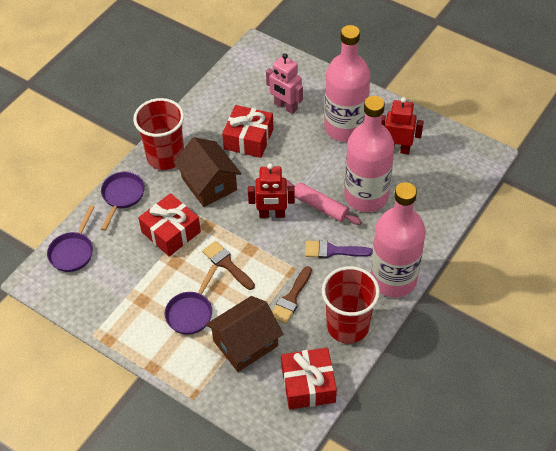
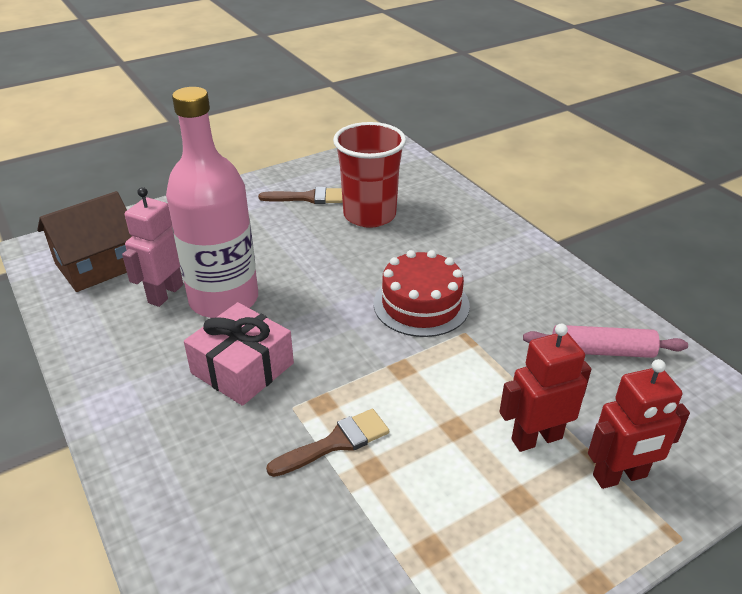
brown house: [174,137,241,207] [206,296,283,372] = 2 -> [37,191,132,292] = 1
pink bottle: [324,25,370,142] [344,96,395,212] [371,182,426,298] = 3 -> [166,87,258,318] = 1
pink gift: none = 0 -> [184,302,294,406] = 1
purple brush: [305,240,373,258] = 1 -> none = 0
purple pan: [47,205,95,272] [101,172,145,231] [165,265,218,335] = 3 -> none = 0
red cake: none = 0 -> [373,250,470,337] = 1
red cup: [133,98,184,170] [322,266,380,344] = 2 -> [333,122,406,228] = 1
red gift: [138,193,201,257] [222,105,274,158] [281,348,337,410] = 3 -> none = 0

